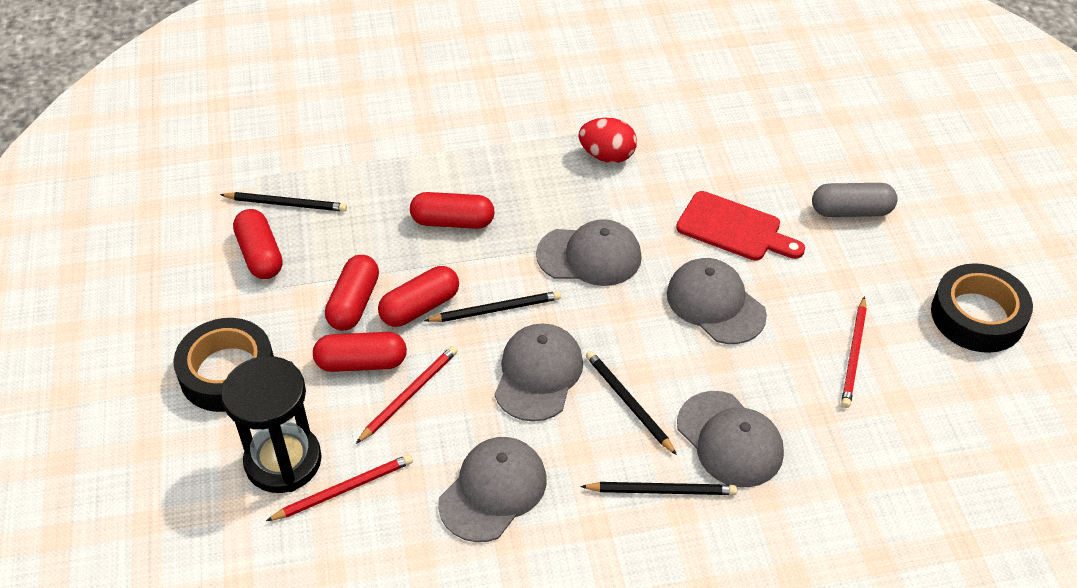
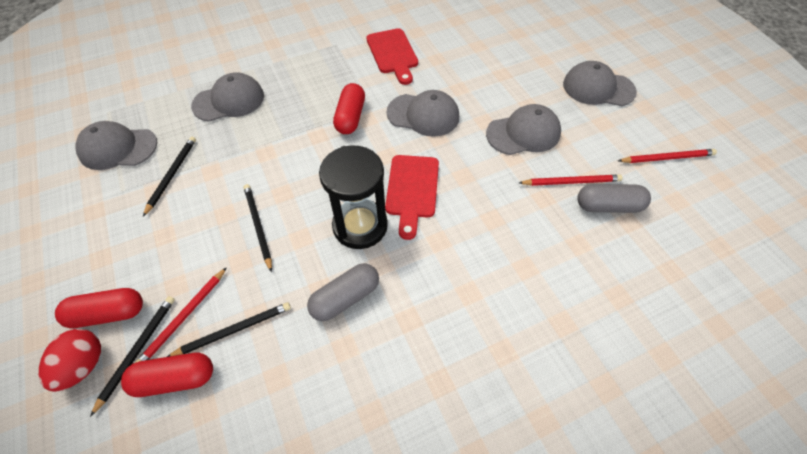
black tape: [173,318,274,412] [931,263,1033,353] = 2 -> none = 0
grey capsule: [812,183,898,217] = 1 -> [307,263,379,321] [577,184,651,213] = 2
red capsule: [233,209,283,279] [313,332,407,372] [325,255,379,331] [378,266,459,327] [410,192,495,229] = 5 -> [55,288,143,328] [121,353,213,397] [333,83,365,134] = 3
red cutting board: [676,191,805,261] = 1 -> [366,28,418,85] [385,155,439,240] = 2

